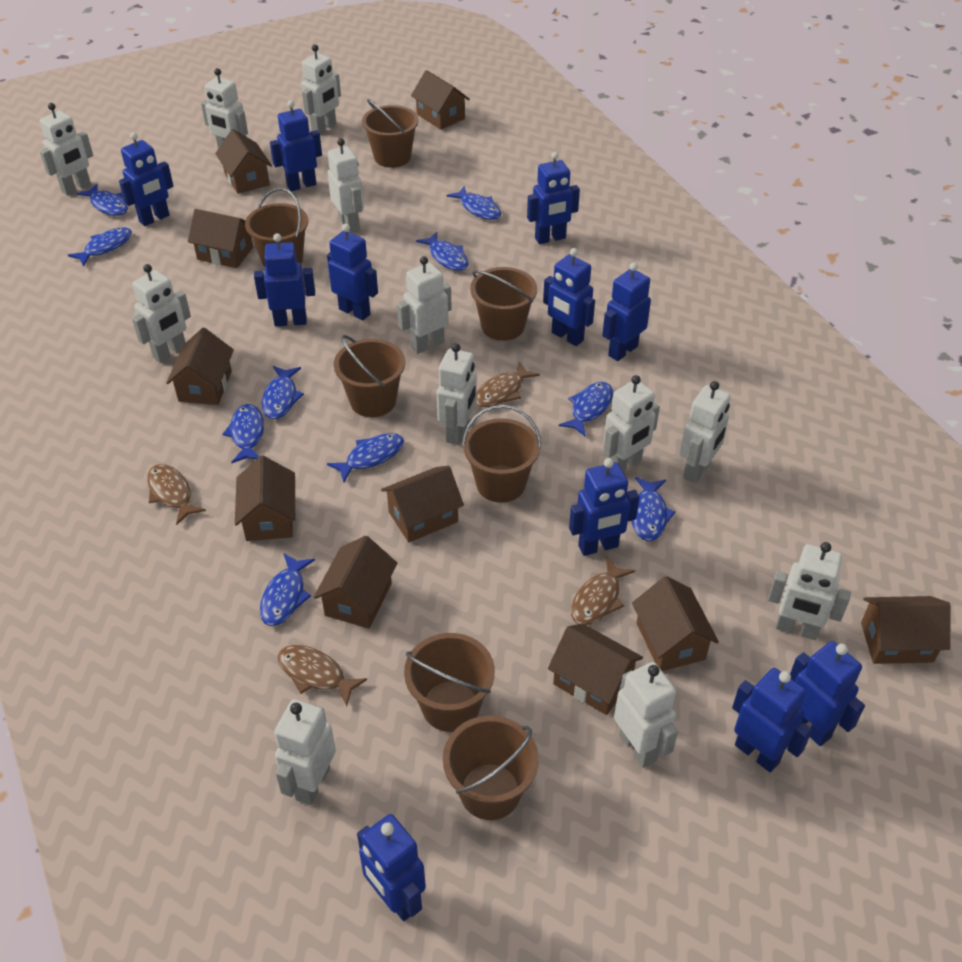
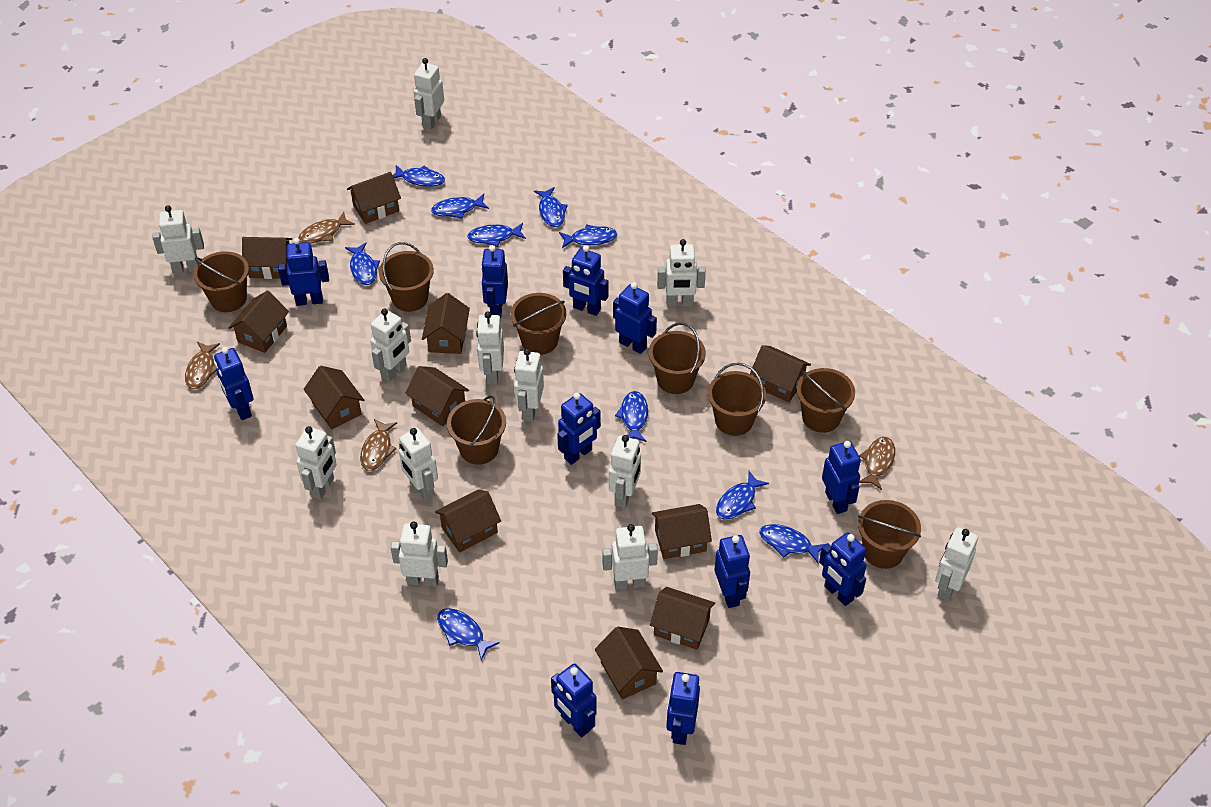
brown bucket: [245,188,308,267] [334,335,405,417] [362,99,419,168] [404,633,495,732] [443,715,539,820] [462,405,542,503] [470,267,537,341] = 7 -> [193,251,249,312] [379,242,434,312] [447,395,506,465] [510,293,566,355] [649,323,706,394] [708,363,766,436] [797,368,855,433] [858,500,921,569] = 8
brown house: [166,328,234,405] [188,209,253,268] [215,129,272,194] [235,456,295,541] [314,536,397,628] [381,466,464,542] [411,70,470,130] [548,623,643,715] [632,576,719,671] [861,596,951,664] = 10 -> [229,291,289,353] [242,237,292,279] [303,366,364,429] [347,172,401,224] [405,366,469,426] [422,293,470,354] [435,490,501,552] [595,627,663,699] [650,587,715,650] [652,504,712,559] [750,345,811,402] = 11

